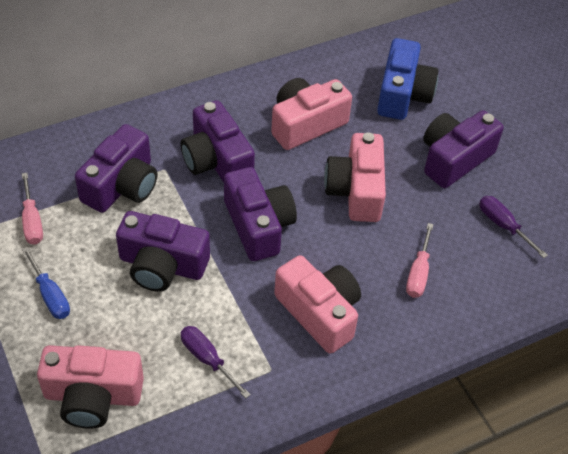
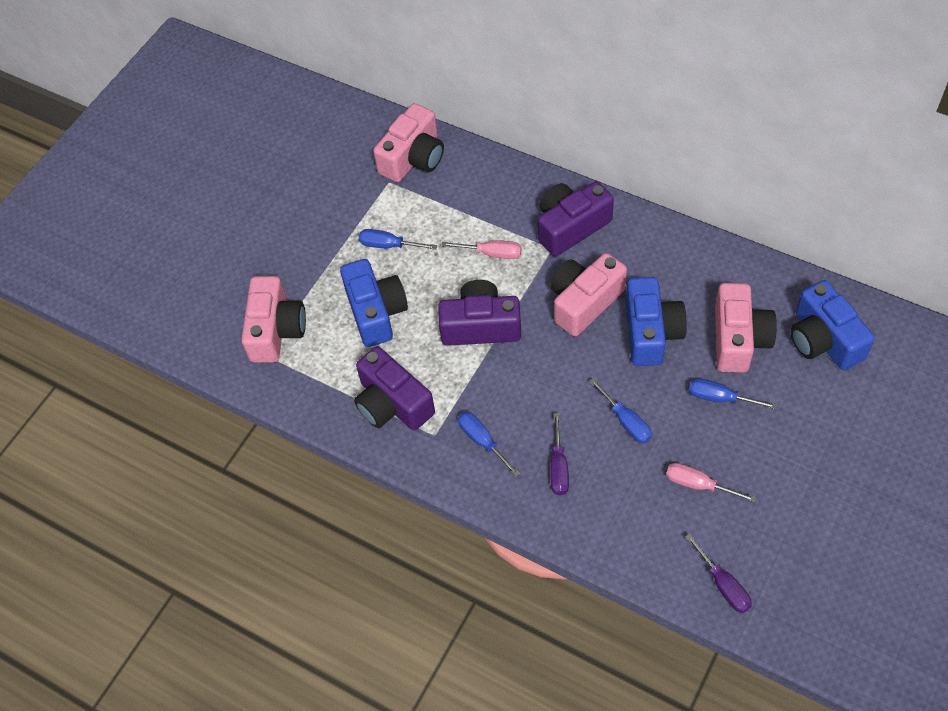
blue camera: [377,38,438,120] = 1 -> [340,259,408,347] [625,277,687,366] [790,280,875,370] = 3
blue screwdriver: [22,247,70,319] = 1 -> [359,229,437,250] [458,412,521,477] [589,378,652,443] [689,379,777,409] = 4
purple camera: [75,124,157,213] [116,211,210,292] [181,100,255,182] [224,167,297,261] [423,110,504,188] = 5 -> [354,346,435,431] [438,280,521,346] [538,181,614,257] = 3

